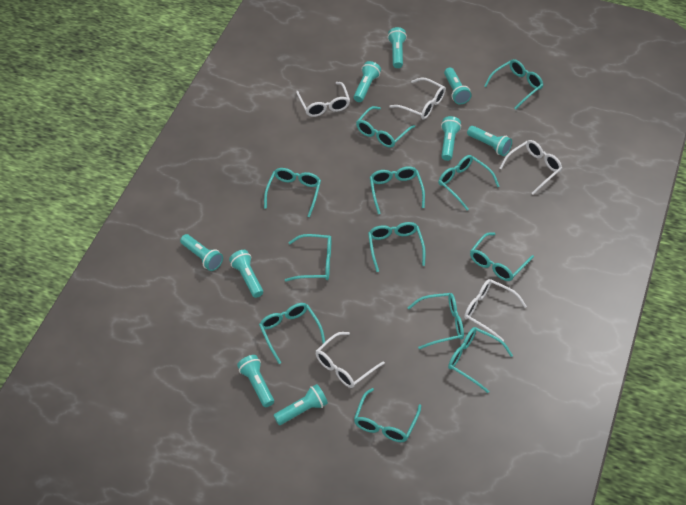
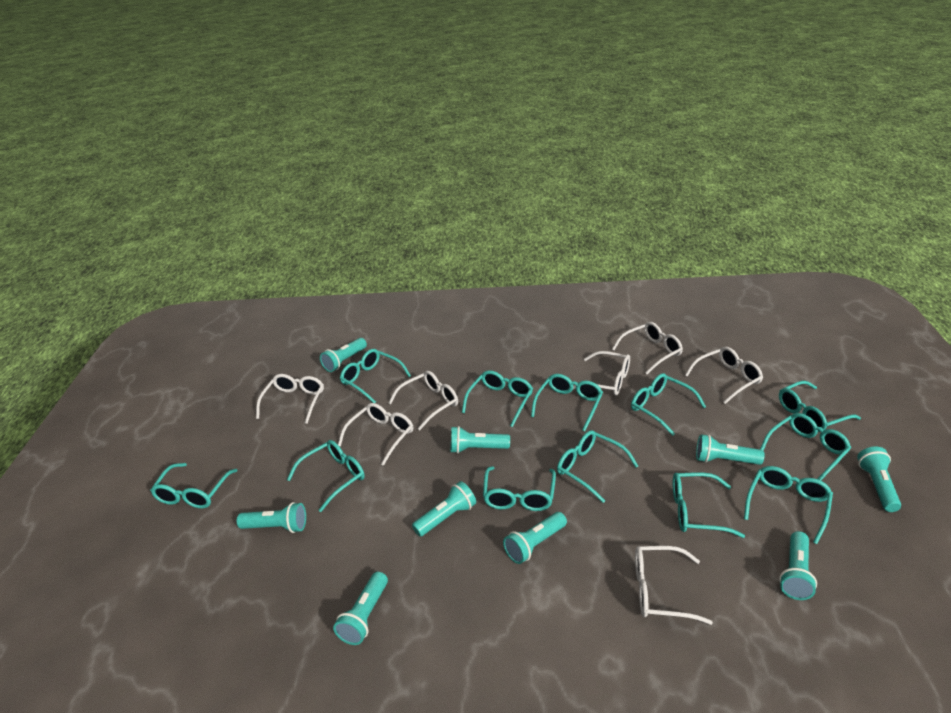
white glasses: [296,82,350,117] [316,332,385,388] [389,78,446,119] [464,279,527,341] [499,140,562,195] = 5 -> [256,374,324,424] [338,403,413,466] [388,371,458,431] [573,351,630,396] [612,322,683,374] [635,546,713,625] [685,346,763,404] = 7

